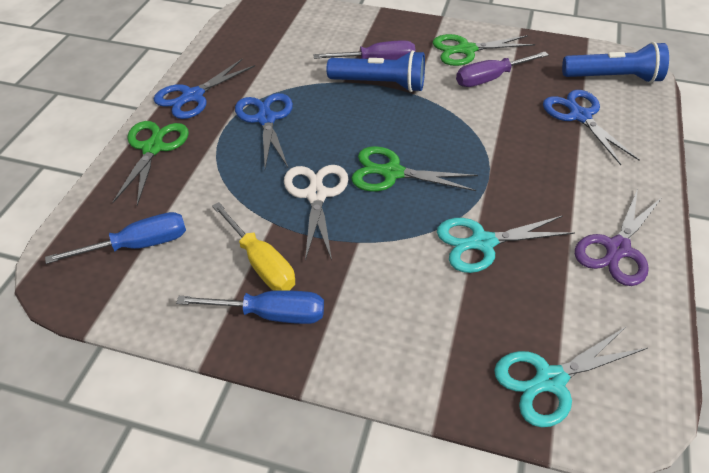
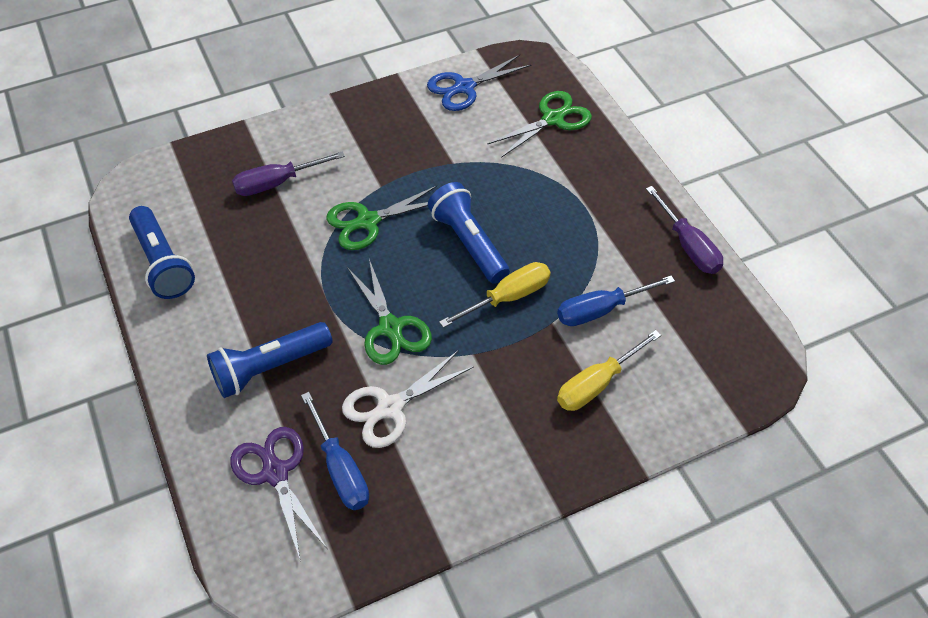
blue flashlight: [327,50,425,92] [562,42,669,83] = 2 -> [129,206,195,299] [207,322,332,398] [428,182,510,284] = 3
blue scissors: [154,59,255,119] [235,93,293,168] [543,90,640,165] = 3 -> [427,55,531,111] = 1
turquoise scissors: [437,216,575,273] [494,326,647,427] = 2 -> none = 0
yellow screwdriver: [212,202,295,291] = 1 -> [439,262,551,328] [557,330,661,411] = 2

